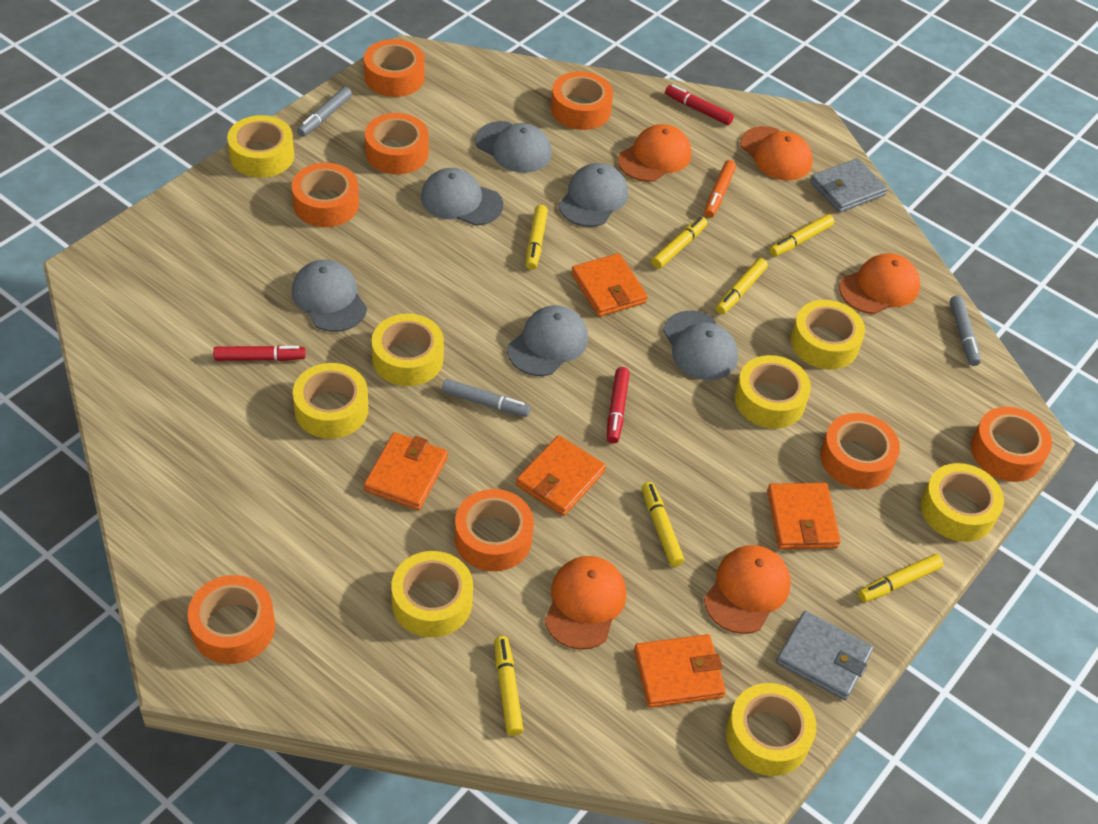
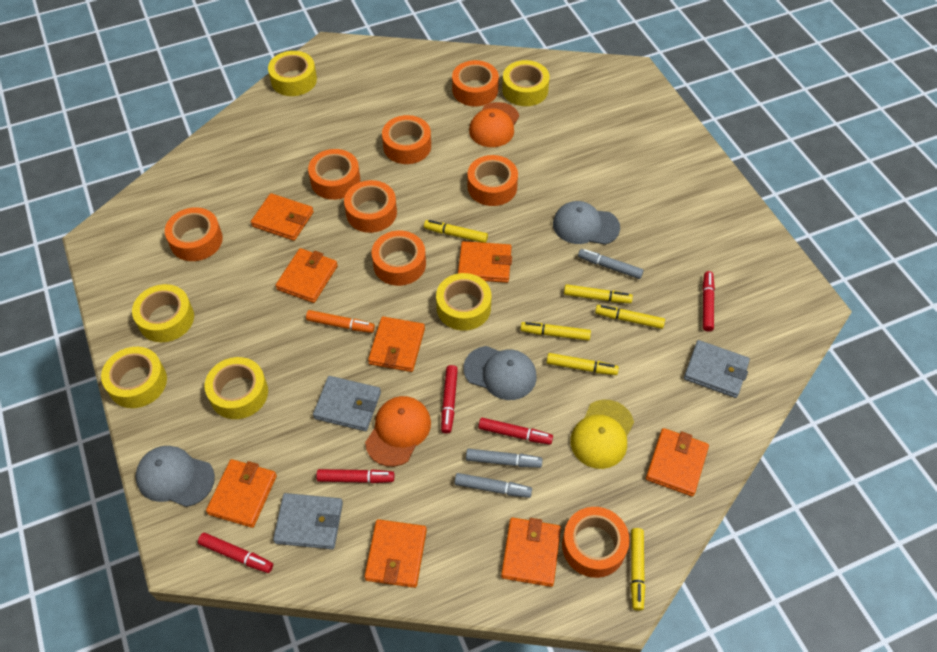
grey cap: [292,260,367,332] [421,168,503,226] [475,121,552,173] [507,305,588,376] [559,163,628,227] [663,310,738,380] = 6 -> [135,446,215,507] [464,346,537,400] [553,201,620,245] = 3
grey wallet: [776,611,873,700] [810,158,888,213] = 2 -> [273,493,343,549] [313,376,381,431] [684,340,750,398] = 3
orange cap: [544,556,626,650] [618,124,691,182] [704,545,791,634] [740,126,813,180] [839,253,920,314] = 5 -> [365,396,431,467] [469,102,519,147] = 2
orange wallet: [364,432,448,510] [516,435,606,516] [571,253,648,317] [634,634,726,708] [767,483,840,549] = 5 -> [206,459,277,528] [251,193,314,241] [276,248,338,303] [364,519,427,588] [368,316,425,372] [458,241,512,283] [501,517,561,587] [646,428,709,497] = 8
red marker: [213,345,306,361] [607,367,630,444] [665,84,734,125] = 3 -> [198,533,273,573] [316,469,394,483] [441,365,458,434] [478,418,553,445] [702,271,715,332] = 5
yellow cap: none = 0 -> [570,400,634,469] = 1
yellow marker: [494,636,523,736] [526,205,548,270] [642,482,684,567] [651,217,707,269] [716,258,768,314] [769,214,834,256] [858,554,943,602] = 7 -> [424,220,488,243] [520,322,591,341] [546,353,619,375] [564,284,633,303] [595,305,665,329] [631,528,645,611] = 6
yellow tape: [227,115,294,178] [293,363,368,439] [372,314,444,386] [391,551,473,637] [726,683,816,776] [735,355,811,429] [791,300,865,370] [921,463,1004,542] = 8 -> [101,347,167,408] [132,284,194,342] [205,357,268,419] [268,51,317,96] [436,273,491,331] [502,60,550,106] = 6

